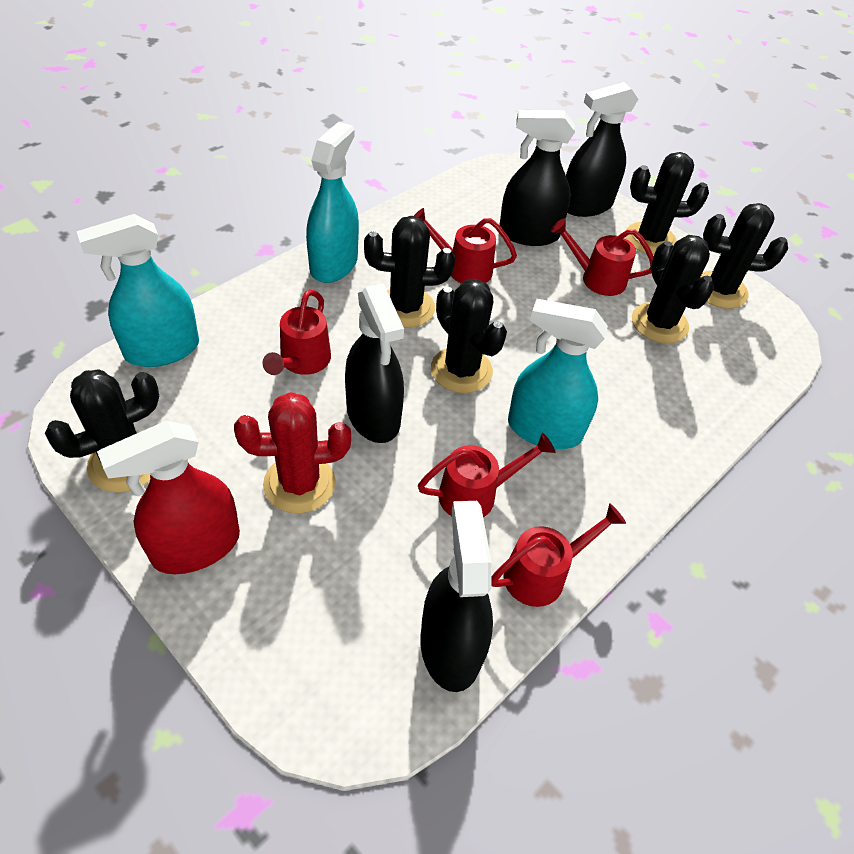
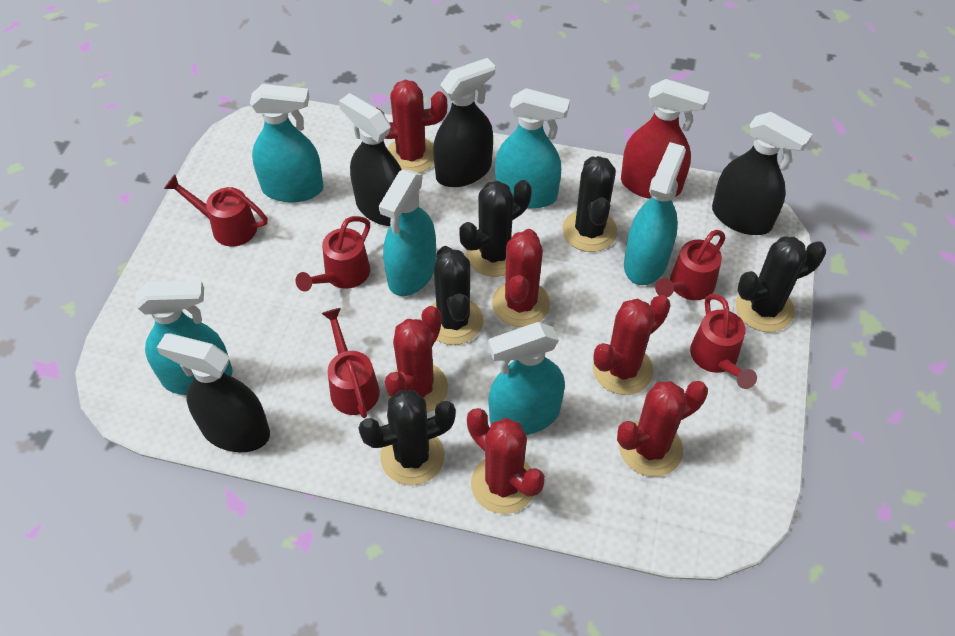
black cactus: [45,369,159,493] [364,216,455,328] [431,279,507,393] [626,152,709,255] [632,235,714,343] [700,203,788,309] = 6 -> [358,390,456,485] [431,246,483,345] [459,180,532,277] [562,156,617,252] [736,236,826,332] = 5
red cactus: [234,392,351,514] = 1 -> [375,80,447,173] [385,306,448,413] [467,408,545,514] [492,229,550,327] [593,295,671,395] [617,381,708,477] = 6
turquoise spray bottle: [77,214,199,367] [306,122,359,283] [508,299,608,449] = 3 -> [135,281,233,395] [250,84,323,203] [379,170,436,296] [488,322,565,435] [495,88,570,209] [624,142,686,285] = 6

